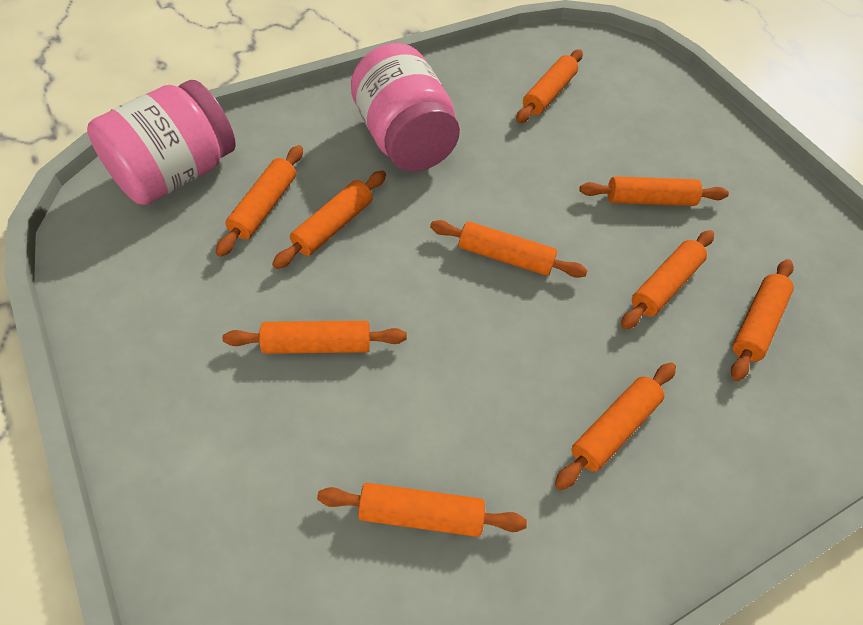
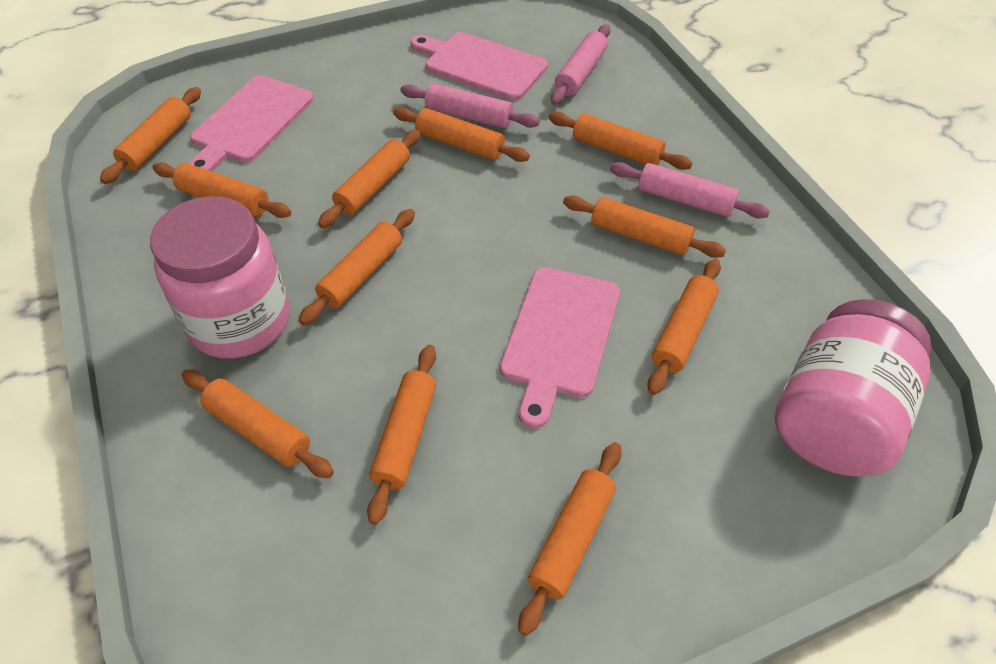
orange rolling pin: [216,145,303,257] [222,321,407,354] [272,171,386,269] [317,483,527,537] [430,220,588,278] [516,50,583,123] [555,363,676,490] [579,176,729,206] [621,230,714,330] [731,259,794,381] = 10 -> [100,87,201,184] [153,162,291,218] [182,370,334,478] [298,209,415,325] [318,129,421,228] [367,345,436,525] [393,107,530,162] [518,442,622,636] [549,112,692,170] [563,195,726,258] [647,259,721,395] = 11
pink cutting board: none = 0 -> [188,75,314,171] [410,32,548,101] [500,267,620,429] = 3
pink rolling pin: none = 0 -> [401,83,540,128] [551,24,611,105] [610,162,770,218] = 3

